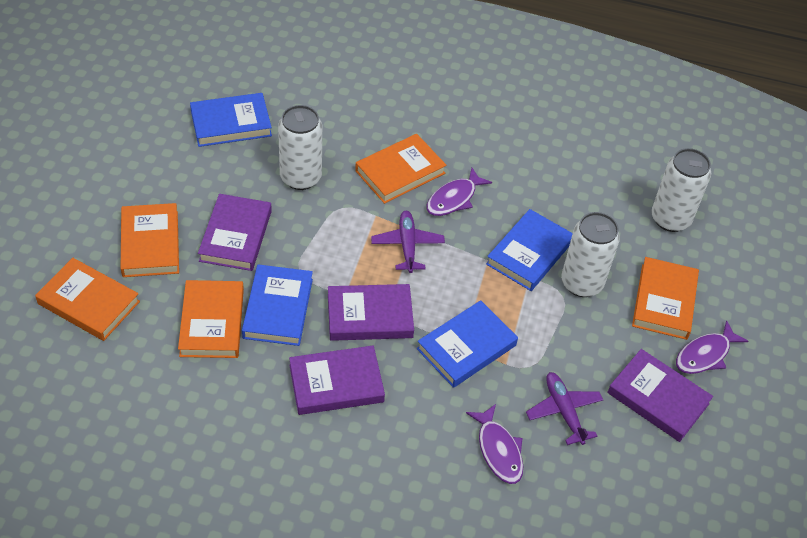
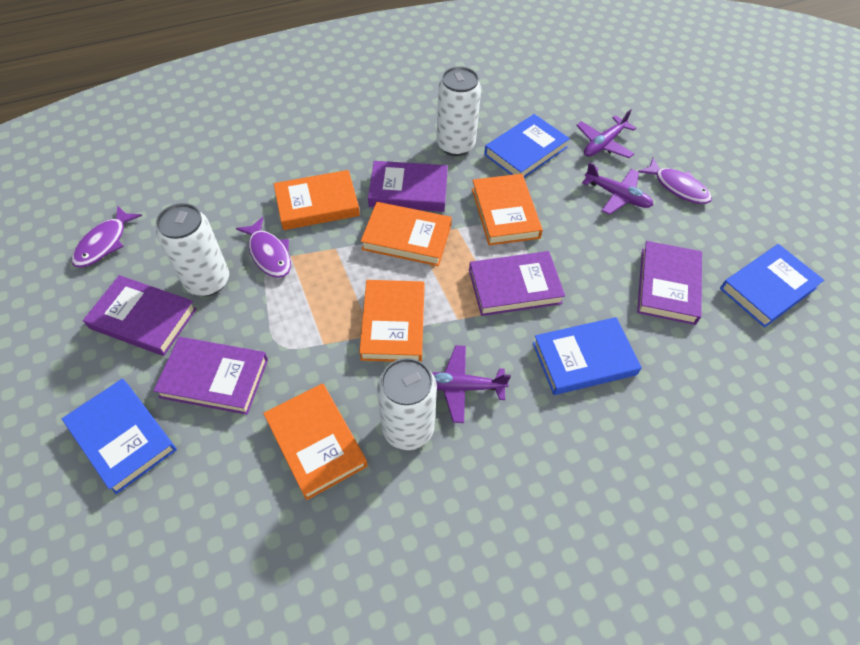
purple book: [198,194,272,271] [289,346,385,415] [328,284,414,341] [607,349,713,442] = 4 -> [83,275,197,356] [153,337,268,415] [368,161,448,212] [469,251,565,316] [637,241,702,325] = 5
purple plane: [371,211,445,273] [526,372,603,445] = 2 -> [432,345,511,423] [576,109,636,158] [582,162,653,215] = 3

